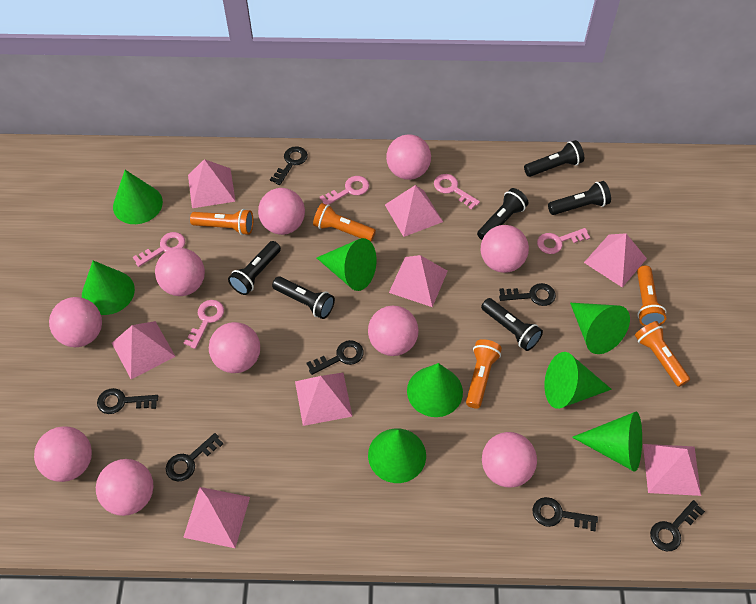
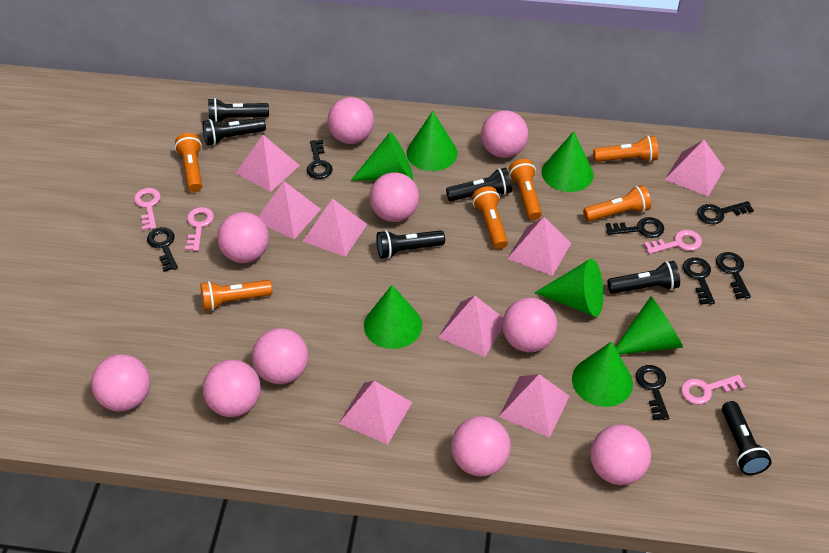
green cone: [82,260,135,315] [113,170,163,224] [317,238,376,291] [368,428,426,483] [407,363,463,417] [544,352,612,409] [570,303,630,354] [572,412,642,472] = 8 -> [351,132,413,181] [364,285,422,349] [406,111,458,171] [535,259,604,317] [542,131,594,192] [572,341,633,407] [615,296,683,355] = 7
orange flashlight: [190,209,253,235] [313,203,376,242] [466,339,502,409] [635,321,690,387] [637,266,667,326] = 5 -> [175,133,202,192] [201,280,272,311] [472,186,508,249] [509,159,542,220] [583,185,651,222] [593,135,658,162] = 6
pink key: [133,232,185,267] [184,300,224,349] [320,176,369,205] [434,174,480,210] [537,228,590,254] = 5 -> [134,188,161,230] [185,207,214,251] [644,230,702,254] [681,375,746,404] = 4

